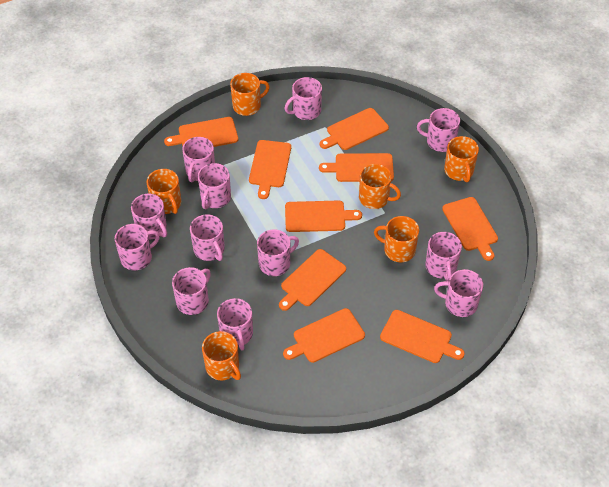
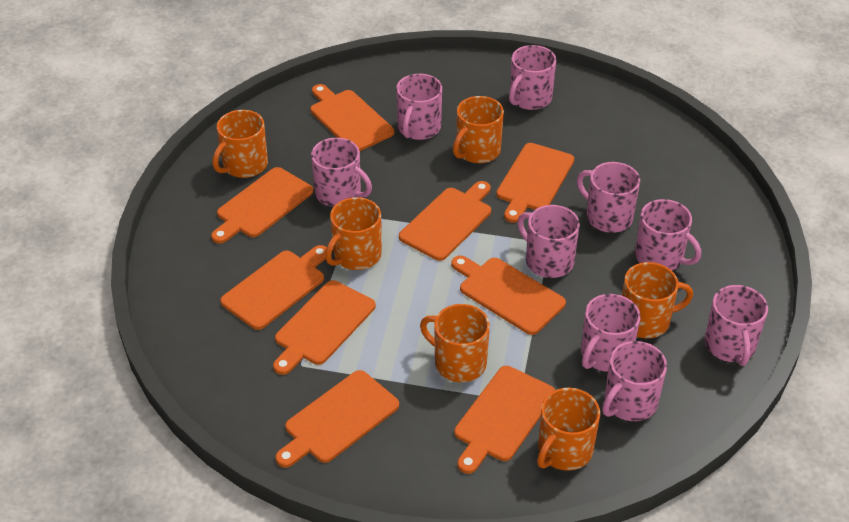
pink mug: [115,224,160,270] [131,194,167,239] [172,267,211,315] [182,137,215,182] [190,214,225,261] [198,163,231,209] [217,298,253,351] [257,229,299,276] [285,77,322,120] [417,108,460,152] [425,232,462,282] [434,269,483,317] = 12 -> [311,138,372,207] [396,74,442,140] [509,45,556,110] [517,205,580,278] [577,162,640,233] [581,294,640,372] [602,341,667,421] [635,199,701,270] [705,285,768,366] = 9

